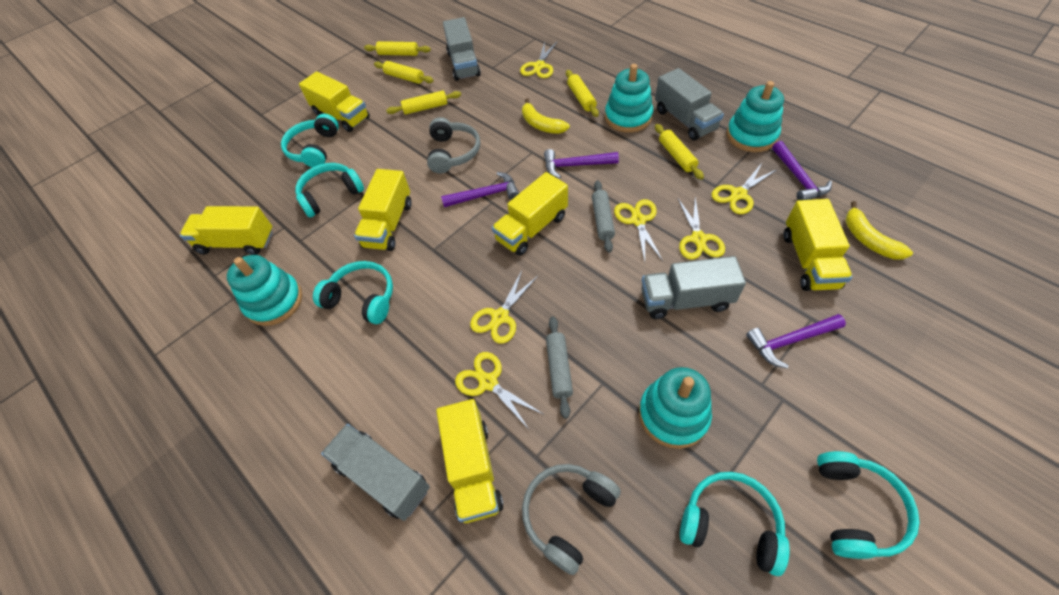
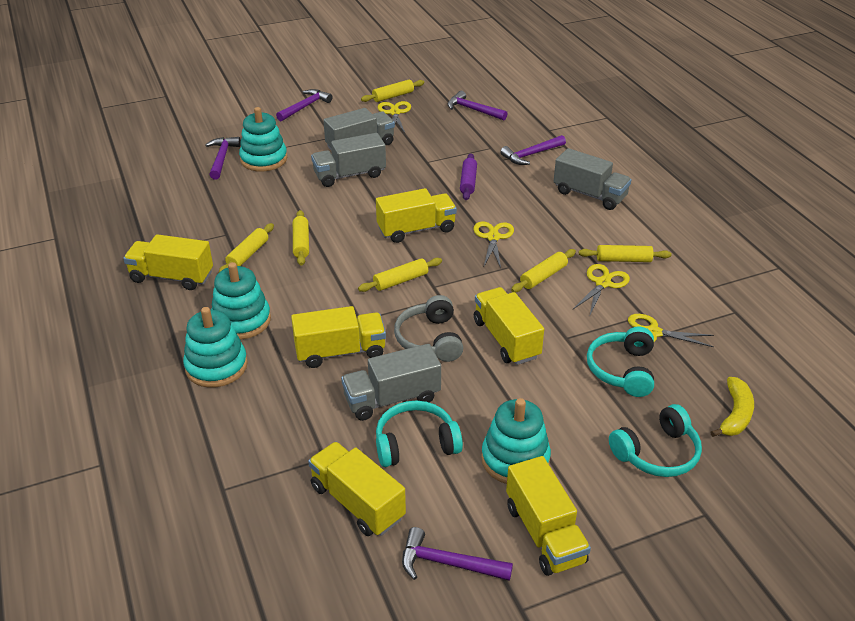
grey headphones: [427,117,480,173] [522,464,621,575] = 2 -> [394,295,463,362] = 1
grey rolling pin: [546,316,573,419] [592,180,615,253] = 2 -> none = 0
purple hammer: [441,172,519,207] [544,149,619,179] [746,314,846,369] [772,141,832,200] = 4 -> [205,137,241,179] [276,89,333,121] [402,527,513,581] [448,91,507,120] [500,135,566,165] = 5
purple rolling pin: none = 0 -> [460,153,477,200] = 1
turquoise headphones: [281,114,339,167] [295,163,364,218] [313,261,393,324] [680,472,790,576] [817,451,920,559] = 5 -> [376,401,463,467] [587,327,654,397] [609,404,702,477] = 3
yellow banana: [522,98,570,134] [845,201,913,259] = 2 -> [711,377,754,437] = 1
yellow rolling pin: [364,41,431,56] [374,61,434,84] [386,91,461,115] [566,70,599,117] [655,124,704,180] = 5 -> [219,223,274,272] [293,210,309,266] [358,258,442,292] [361,80,424,102] [511,249,576,292] [579,245,672,262] = 6
yellow scissors: [455,352,543,429] [470,270,538,344] [520,41,557,78] [614,199,663,262] [678,197,725,260] [712,163,776,214] = 6 -> [378,101,411,133] [473,222,514,268] [573,264,630,315] [628,314,714,347] = 4

